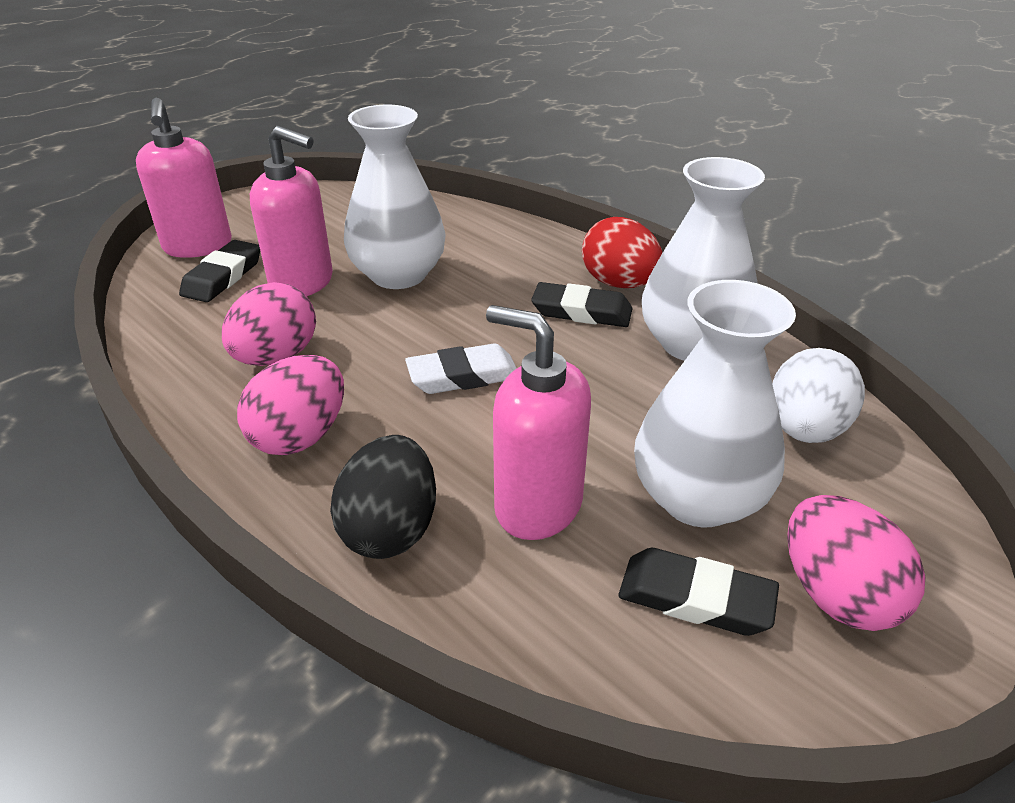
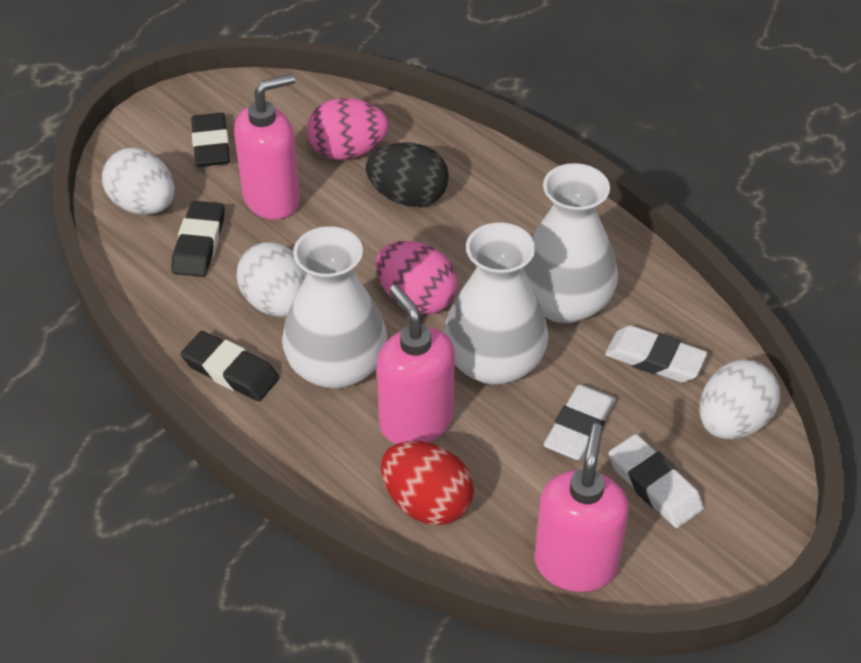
pink egg: [222,282,316,366] [237,355,344,455] [787,495,925,631] = 3 -> [307,98,389,160] [376,241,458,315] = 2
white egg: [772,348,865,443] = 1 -> [102,147,175,215] [236,242,307,317] [700,359,780,439] = 3
white eraser: [405,343,517,394] = 1 -> [544,385,616,460] [605,325,708,383] [609,434,704,528] = 3

